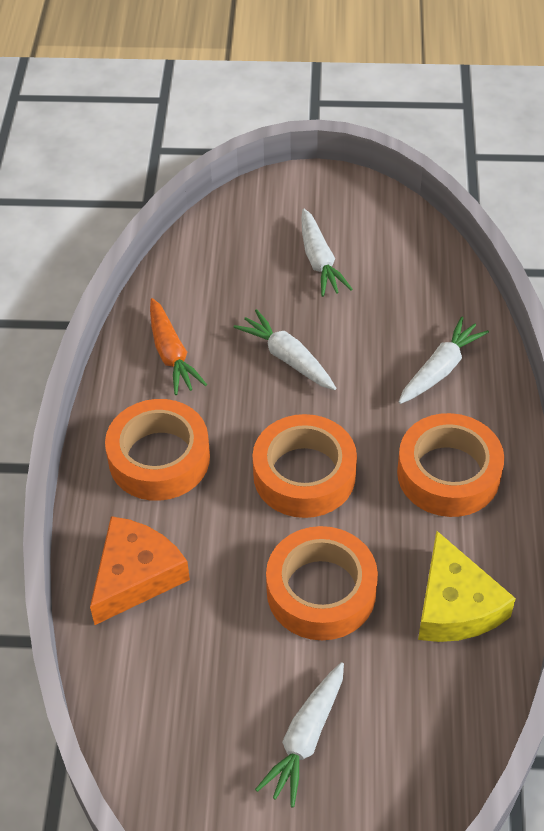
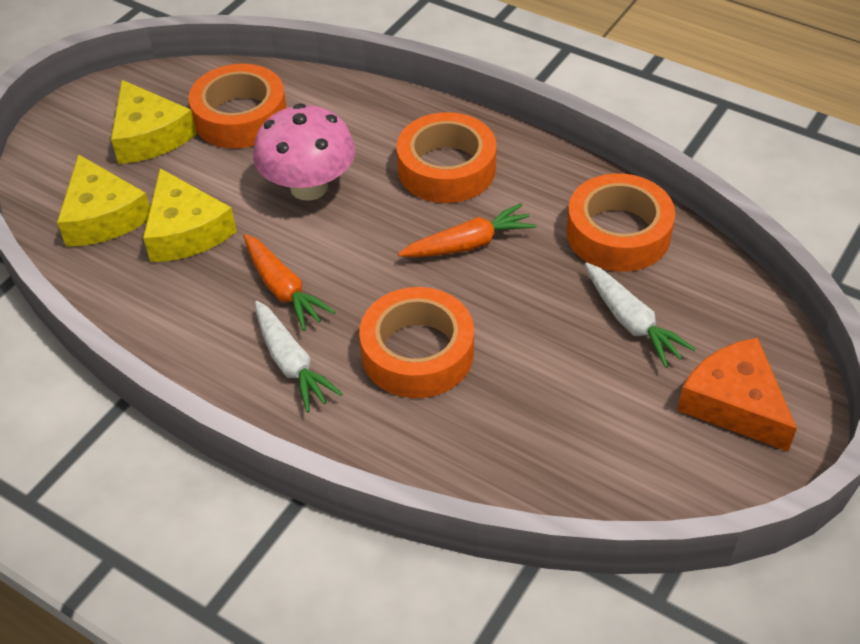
orange carrot: [150,298,207,395] = 1 -> [244,234,335,331] [398,203,536,257] = 2
pink mushroom: none = 0 -> [253,103,355,201] = 1
white carrot: [234,309,336,390] [255,662,344,807] [301,209,353,297] [399,317,489,404] = 4 -> [255,301,343,413] [585,262,696,368] = 2
yellow cheese: [418,531,516,642] = 1 -> [57,154,150,247] [111,80,197,164] [143,168,237,262] = 3

